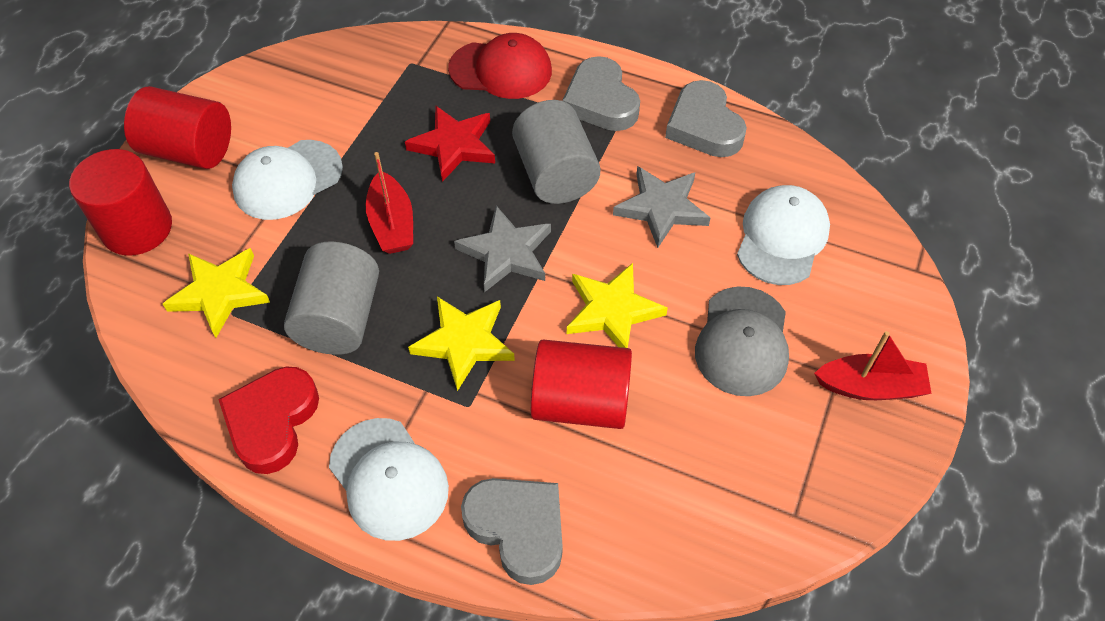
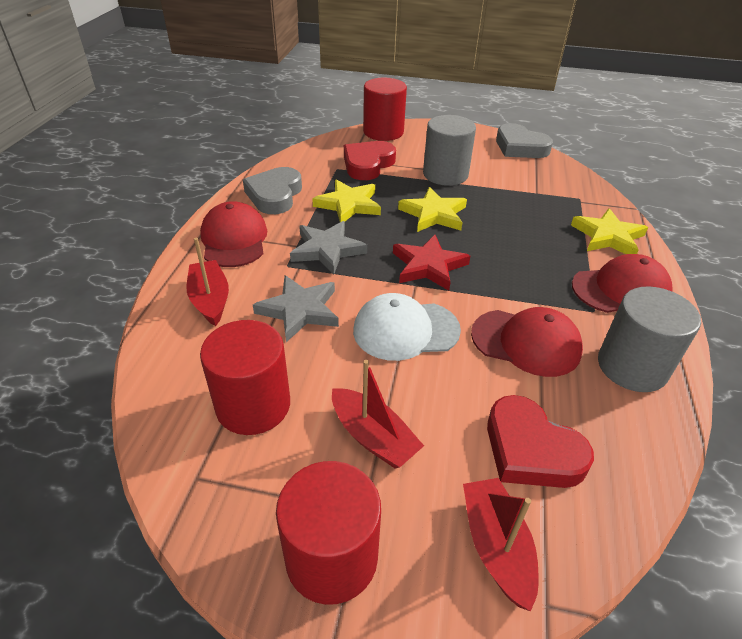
grey cap: [695,287,789,396] = 1 -> none = 0
grey heart: [461,478,563,585] [562,56,640,131] [665,80,747,157] = 3 -> [243,167,302,214] [496,123,553,158] = 2
red boat: [365,152,413,254] [814,331,932,400] = 2 -> [186,238,229,326] [332,360,424,468] [463,478,538,611] = 3
red cap: [448,33,552,99] = 1 -> [200,201,267,267] [471,307,583,377] [572,254,673,313] = 3
red heart: [218,366,319,474] = 1 -> [344,141,396,180] [487,395,594,488] = 2
white cap: [232,140,343,220] [329,418,449,541] [737,185,830,285] = 3 -> [353,293,461,361] = 1

